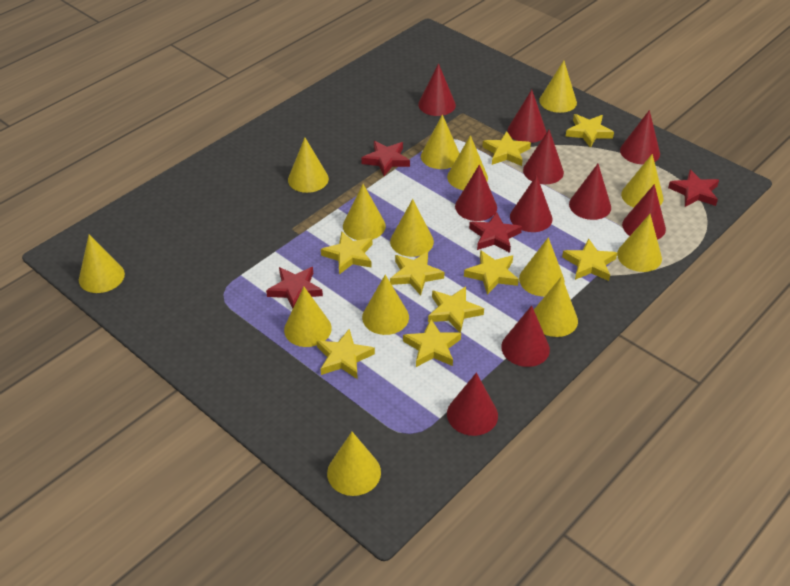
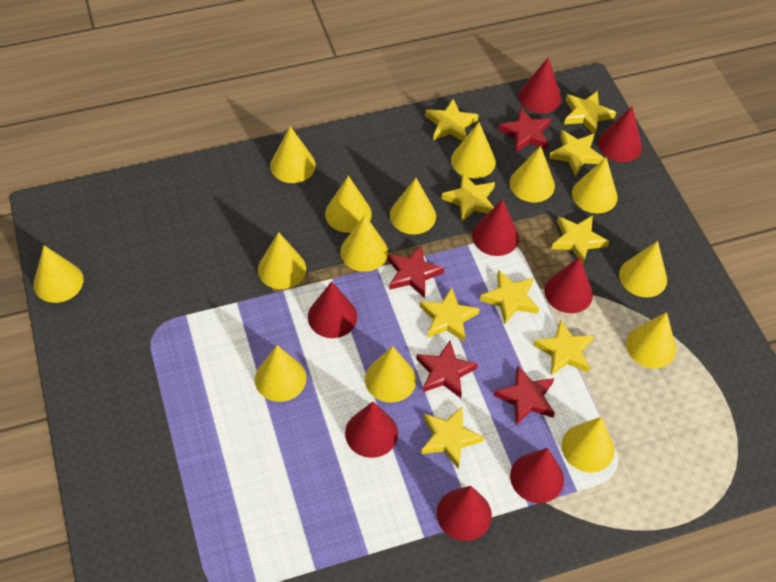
red cone: [418,63,456,116] [447,373,498,436] [455,164,497,221] [501,305,550,367] [508,90,546,143] [510,175,552,232] [523,130,564,184] [569,164,611,220] [620,110,660,164] [622,184,666,240] = 10 -> [308,281,357,338] [345,402,398,458] [437,486,492,541] [472,199,519,256] [510,448,564,503] [519,57,561,113] [544,257,593,313] [598,106,642,162] = 8

